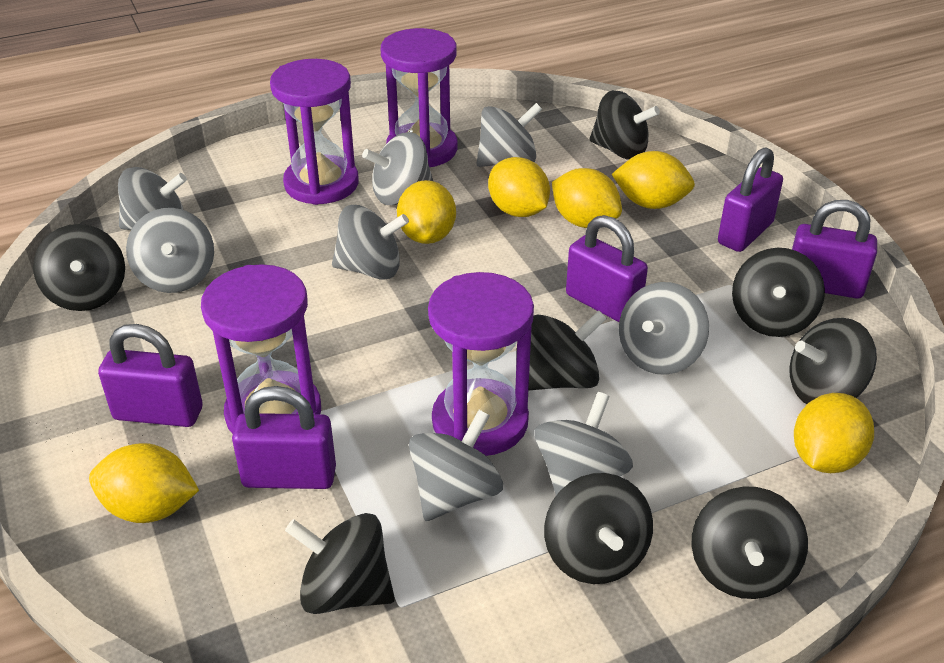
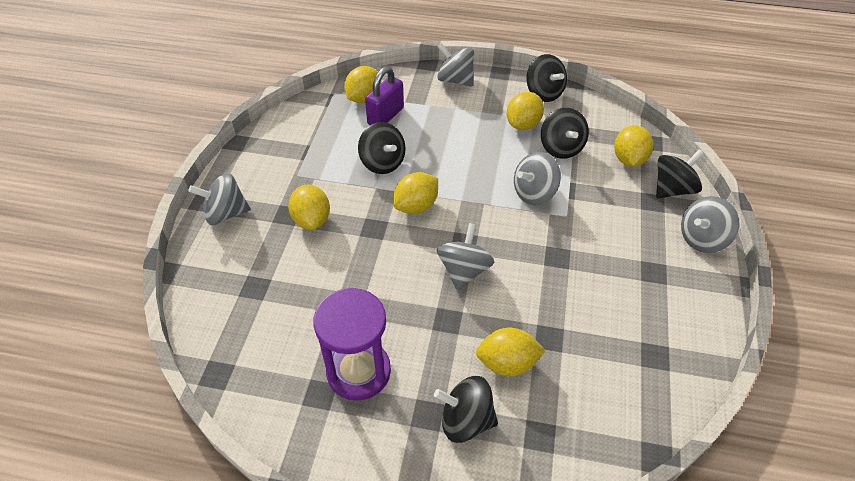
black spinning top: [33,224,125,311] [285,513,395,614] [528,311,607,391] [544,473,653,584] [589,90,660,160] [692,486,808,599] [732,248,825,337] [789,318,877,404] = 8 -> [358,122,406,174] [434,376,498,443] [526,54,567,102] [541,108,589,159] [656,149,704,199] = 5
grey spinning top: [118,167,187,230] [126,208,214,293] [332,205,409,280] [362,132,433,205] [409,410,503,521] [476,103,542,167] [534,392,633,495] [619,282,709,375] = 8 -> [188,173,251,225] [437,43,474,87] [437,223,494,291] [514,152,561,205] [681,196,739,253] = 5
purple hourglass: [201,264,321,434] [270,59,359,205] [380,28,458,167] [428,272,534,456] = 4 -> [313,288,391,401] = 1
purple padlock: [98,324,203,427] [232,386,336,489] [566,215,648,322] [718,147,783,252] [792,200,877,298] = 5 -> [365,67,404,125] = 1

